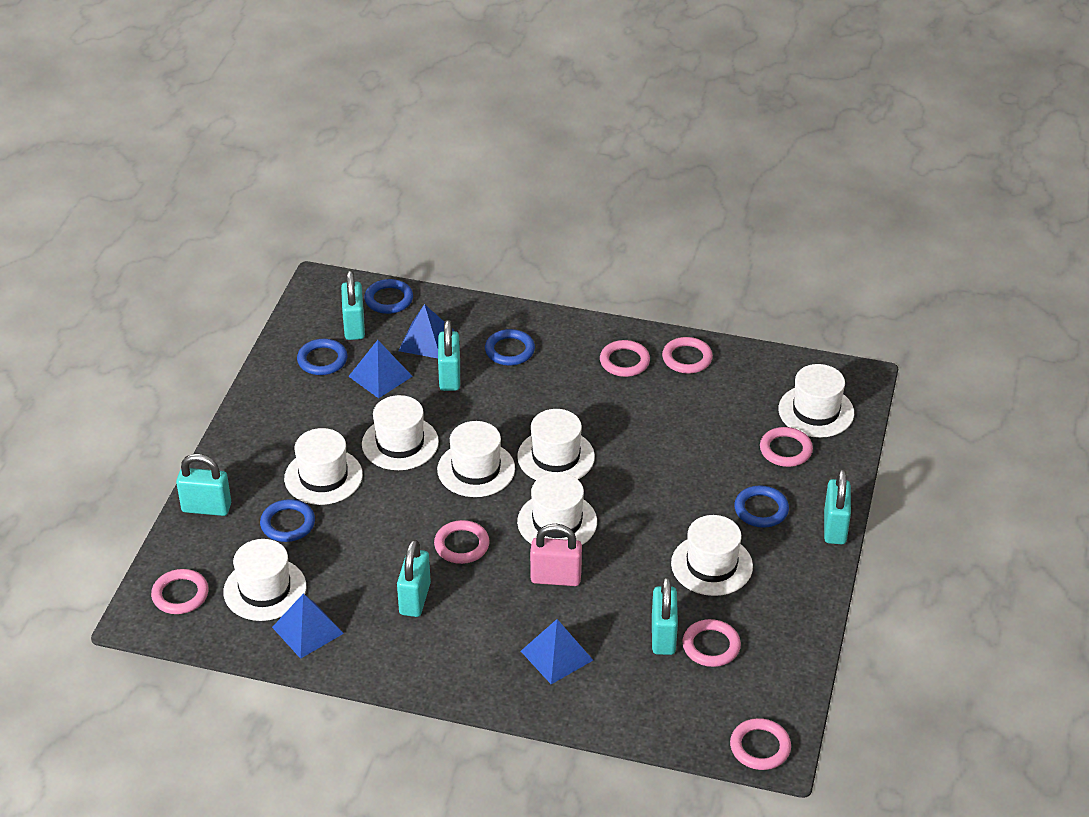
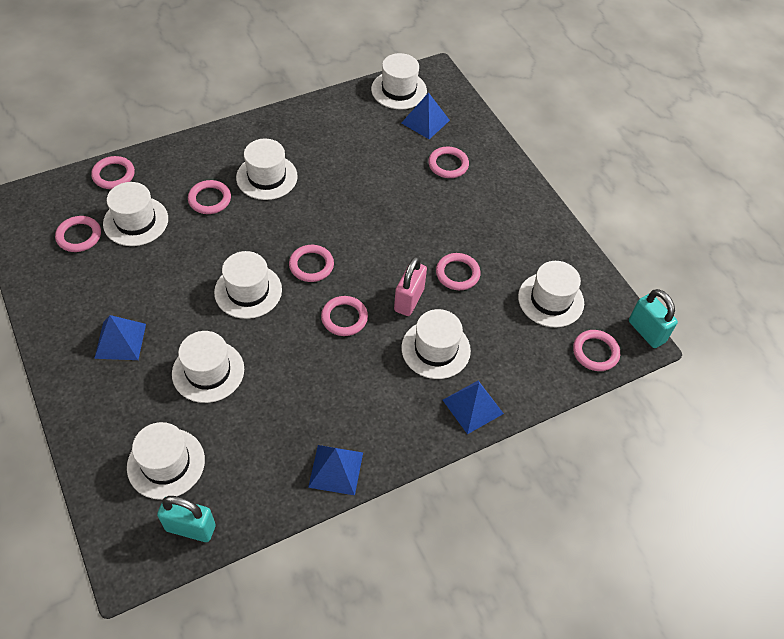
blue ring: [260,499,315,542] [297,339,347,375] [364,279,413,314] [485,329,535,366] [734,485,789,528] = 5 -> none = 0
pink ring: [151,569,208,614] [434,520,490,564] [600,340,650,377] [662,337,713,374] [682,619,741,667] [730,718,791,770] [760,427,813,467] = 7 -> [55,216,101,252] [91,156,135,189] [188,180,231,214] [289,245,334,282] [321,296,368,336] [428,146,469,178] [436,253,481,290] [573,330,620,371] = 8
turquoise padlock: [176,454,231,516] [341,270,365,340] [397,539,431,617] [438,320,460,391] [652,577,678,655] [824,469,851,544] = 6 -> [157,496,216,542] [629,289,678,348] = 2

